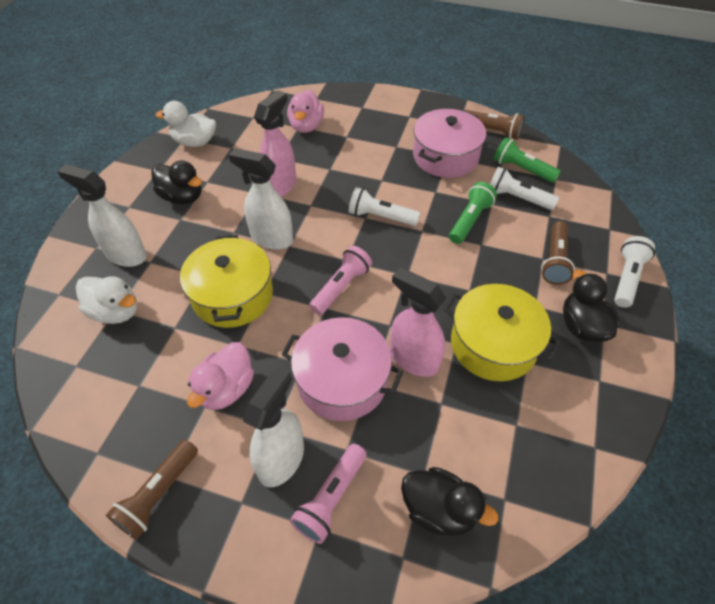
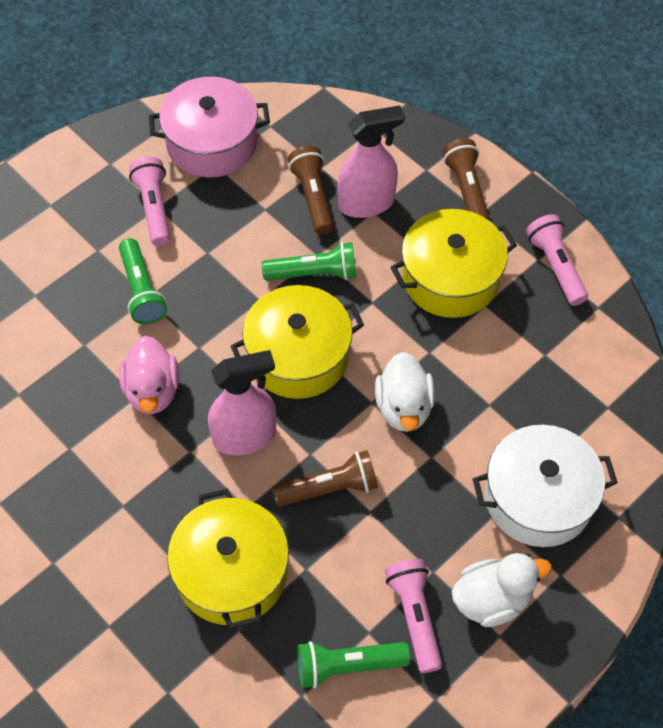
black duck: [151,161,202,204] [401,467,498,536] [563,270,619,342] = 3 -> none = 0
green flashlight: [449,182,497,244] [494,137,561,183] = 2 -> [119,238,167,324] [262,242,356,280] [297,641,410,688] = 3
pink duck: [187,342,254,410] [287,90,324,133] = 2 -> [119,336,179,414] = 1
pink flashlight: [290,444,367,544] [309,246,372,315] = 2 -> [129,157,170,246] [385,559,442,673] [526,214,588,306] = 3
pink pot: [281,317,403,421] [413,109,486,178] = 2 -> [149,77,270,177] = 1
white flashlight: [349,187,420,226] [490,166,559,210] [614,236,655,308] = 3 -> none = 0
white pot: none = 0 -> [473,425,618,547] = 1
white spray bottle: [57,164,147,267] [229,148,293,250] [243,365,304,487] = 3 -> none = 0
yellow pot: [180,235,273,328] [443,284,561,381] = 2 -> [167,488,289,630] [231,285,364,399] [390,209,517,318] = 3

